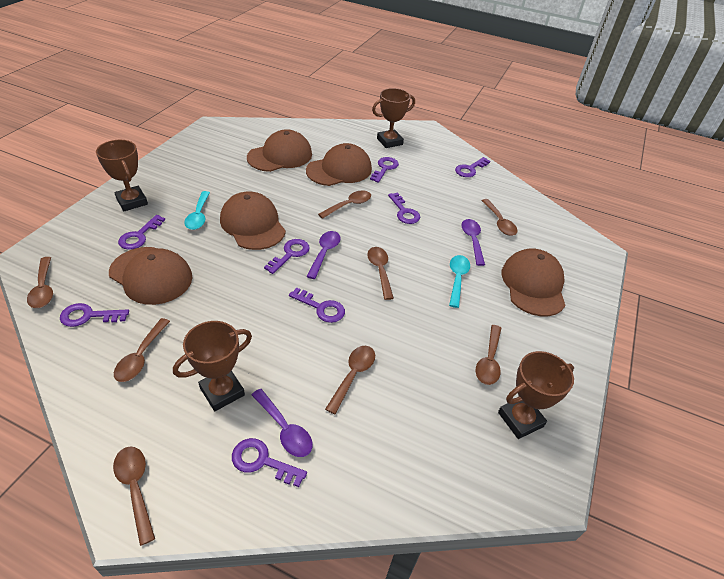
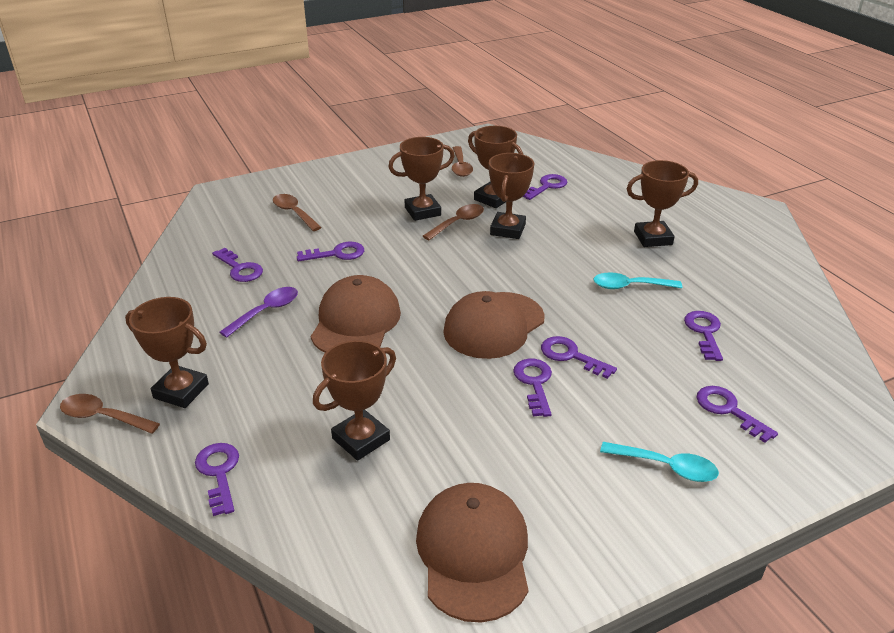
brown cap: [109,247,192,305] [220,191,286,250] [247,129,312,172] [306,143,372,186] [501,249,566,316] = 5 -> [311,275,401,353] [416,483,528,623] [443,291,545,359] = 3
brown spoon: [27,257,53,308] [113,446,155,546] [114,318,170,382] [318,191,371,219] [325,346,375,414] [367,247,394,300] [476,325,502,385] [481,199,518,236] = 8 -> [60,394,160,434] [273,194,322,231] [423,204,484,240] [452,146,473,177] = 4
brown trophy: [96,140,148,211] [173,321,252,411] [372,88,415,148] [498,351,574,439] = 4 -> [125,297,209,408] [313,340,396,461] [388,137,455,221] [468,126,523,208] [489,153,534,239] [627,160,698,247] = 6
purple spoon: [252,389,313,457] [306,231,340,279] [461,219,485,266] = 3 -> [220,287,298,338] = 1

